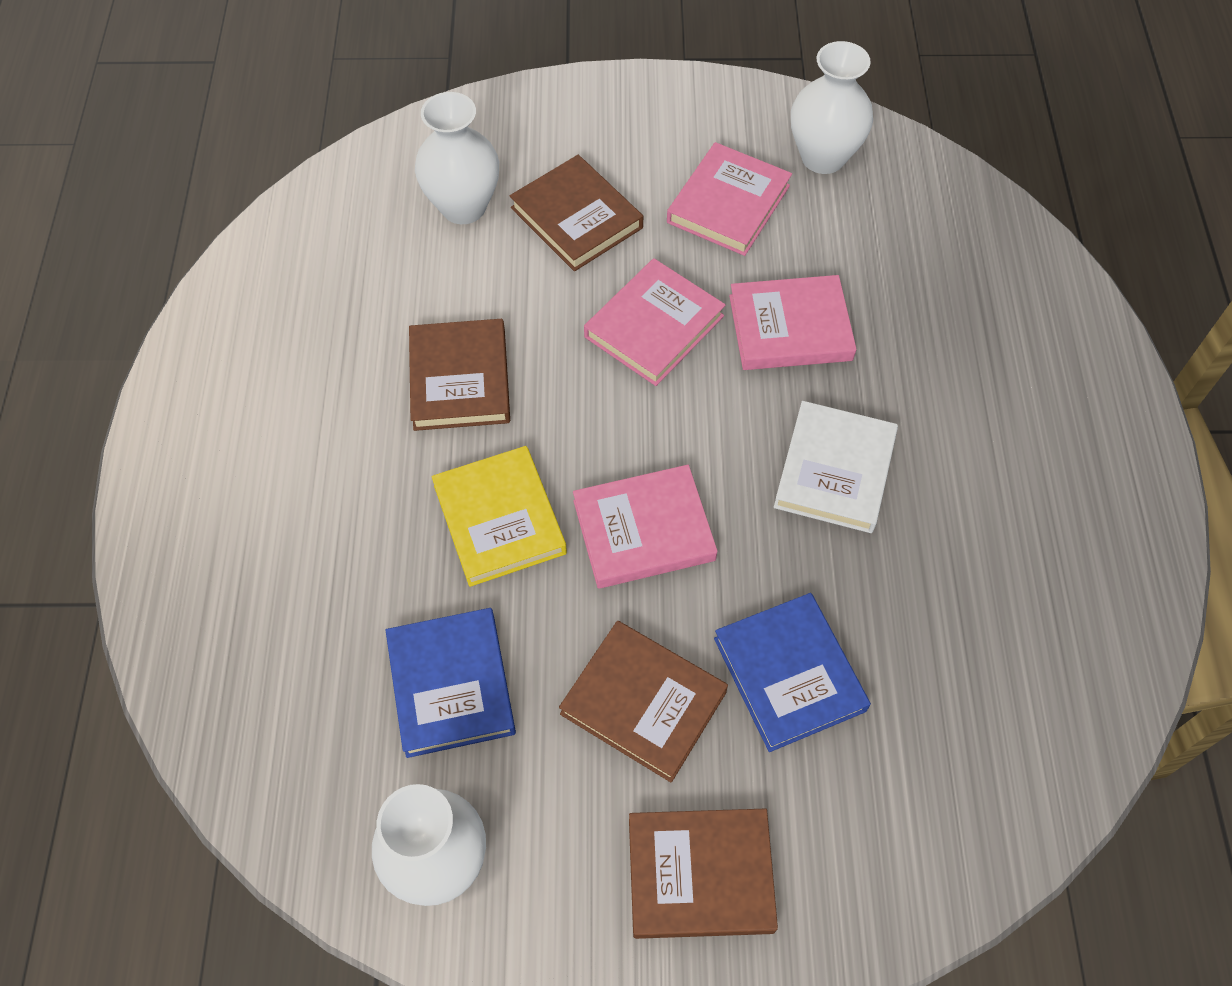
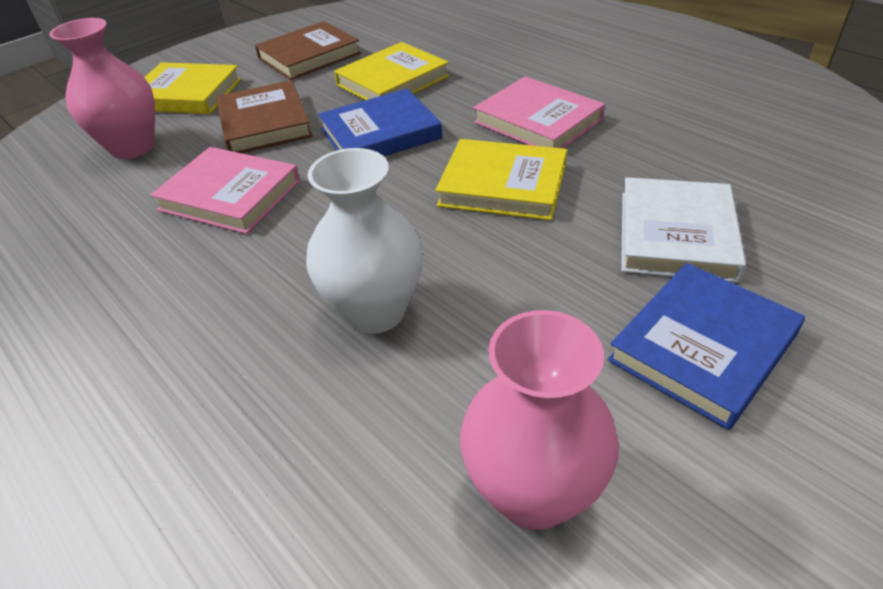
brown book: [409,319,510,431] [510,155,643,271] [559,621,728,782] [629,809,778,939] = 4 -> [216,80,313,153] [255,21,361,80] = 2
pink book: [573,465,717,589] [584,258,726,386] [667,142,792,256] [729,275,857,370] = 4 -> [150,147,300,234] [474,76,605,148] = 2
pink vase: none = 0 -> [49,18,155,159] [460,310,619,530] = 2
white vase: [372,784,486,906] [415,92,499,224] [791,41,873,174] = 3 -> [306,148,423,334] = 1
yellow book: [432,446,567,587] = 1 -> [144,62,241,114] [334,42,449,100] [435,139,567,220] = 3

